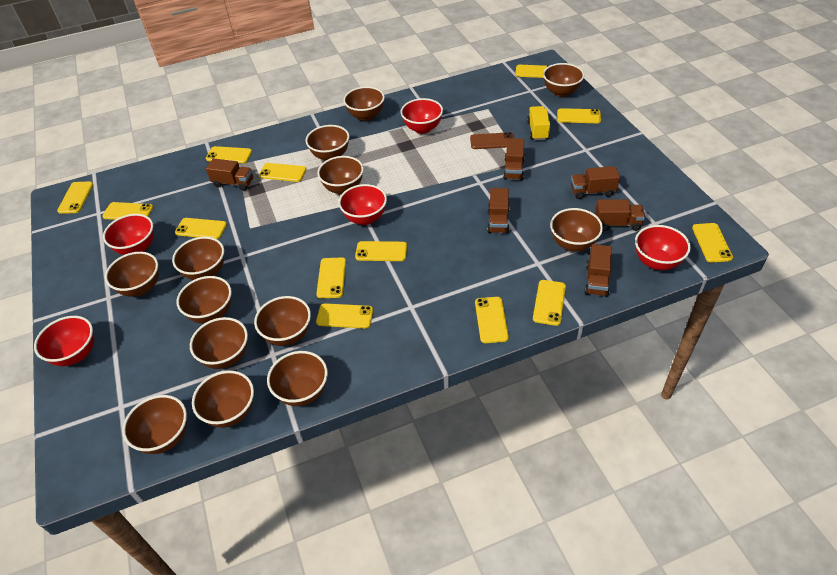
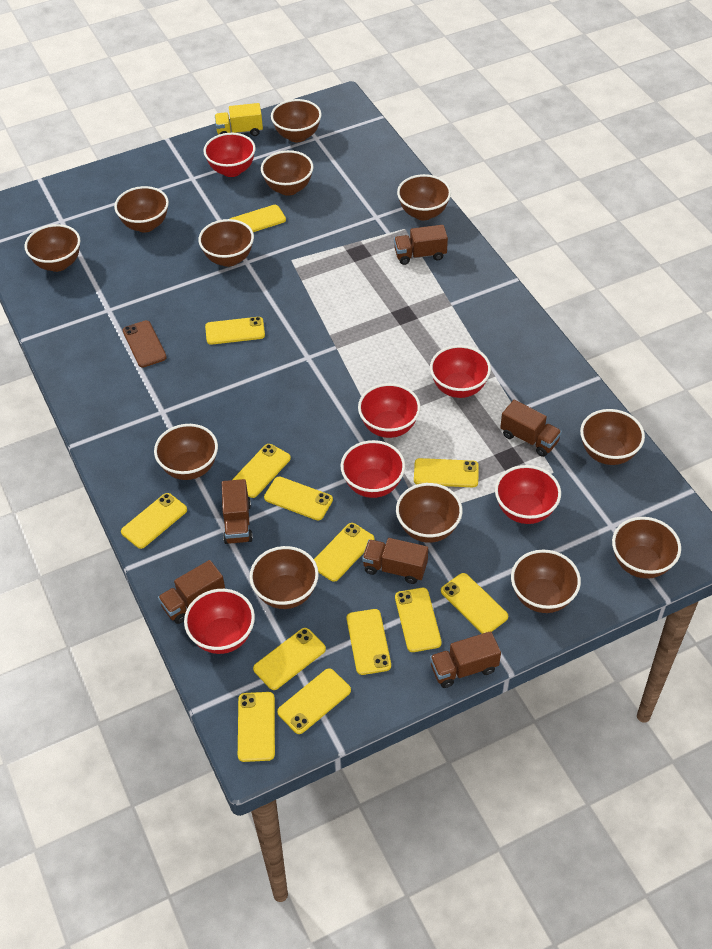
brown bowl: [105,252,159,297] [122,395,187,454] [172,237,224,280] [176,276,232,324] [190,317,248,369] [192,370,254,428] [254,296,311,346] [267,351,328,406] [306,125,349,161] [317,156,364,195] [343,86,385,121] [543,63,584,97] [550,208,603,252] = 13 -> [24,224,81,272] [114,186,169,232] [154,424,218,480] [198,219,254,267] [249,546,319,609] [261,150,314,196] [271,99,322,142] [396,483,463,543] [397,174,451,221] [511,550,581,613] [580,409,645,465] [612,517,681,579] = 12
red bowl: [34,316,94,366] [103,214,154,255] [338,184,387,225] [401,98,443,134] [635,225,691,270] = 5 -> [184,589,255,654] [203,133,256,177] [341,440,405,498] [358,383,421,438] [430,345,491,398] [495,465,561,524] = 6

